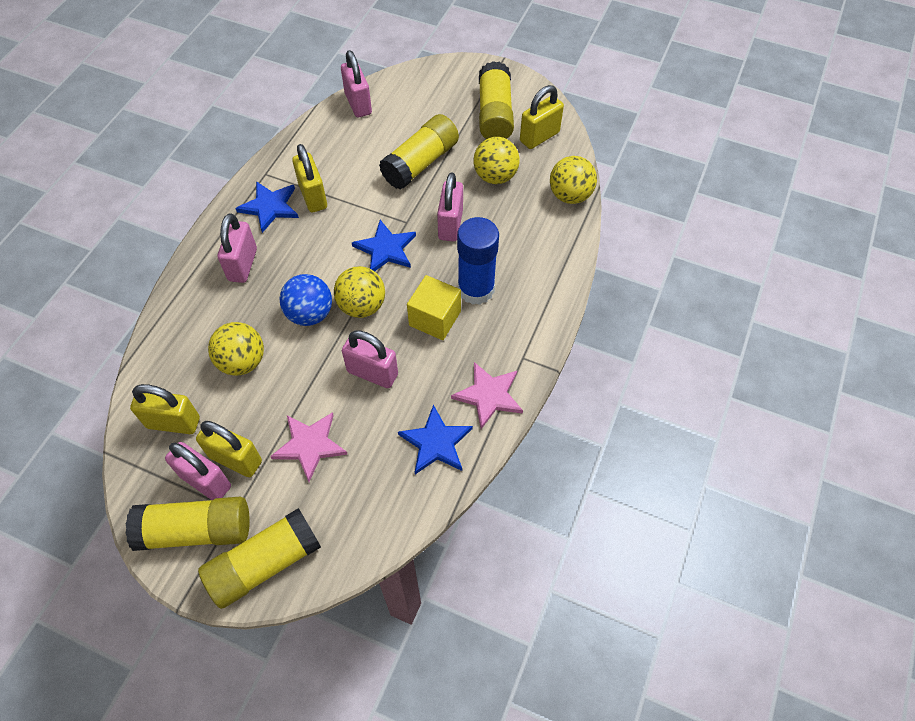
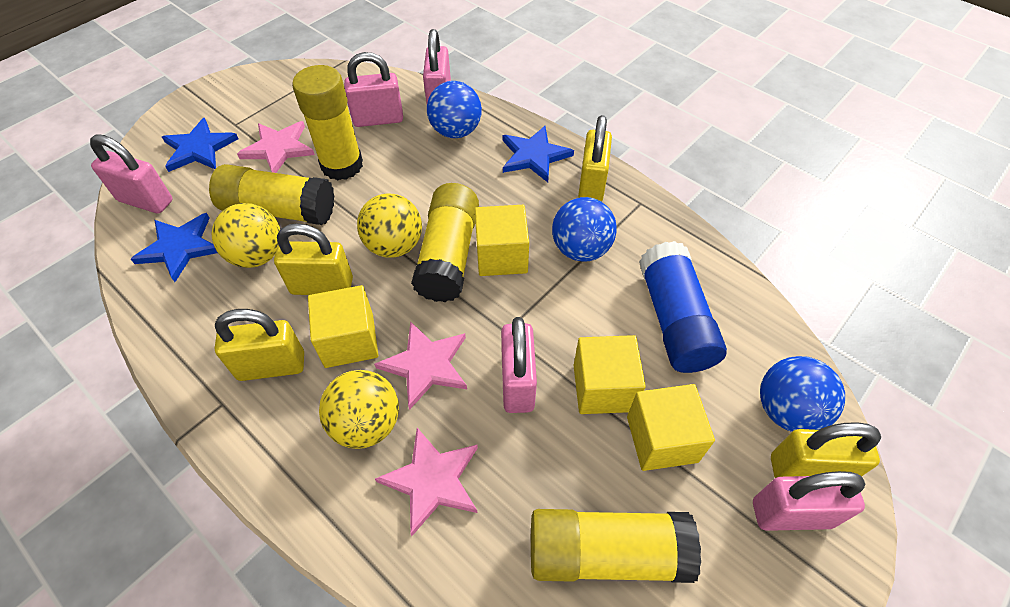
blue ball: [279,274,332,326] = 1 -> [427,81,482,138] [552,197,617,262] [760,356,845,432] = 3
pink star: [270,412,348,482] [451,362,523,429] = 2 -> [237,121,315,173] [374,321,467,410] [375,428,478,536] = 3
yellow ball: [208,322,264,376] [334,266,385,318] [473,137,520,184] [550,156,597,204] = 4 -> [212,203,280,268] [319,370,399,449] [357,193,422,258] = 3
yellow cube: [407,275,461,340] = 1 -> [308,285,378,368] [475,205,529,276] [573,335,646,414] [627,384,715,471] = 4

